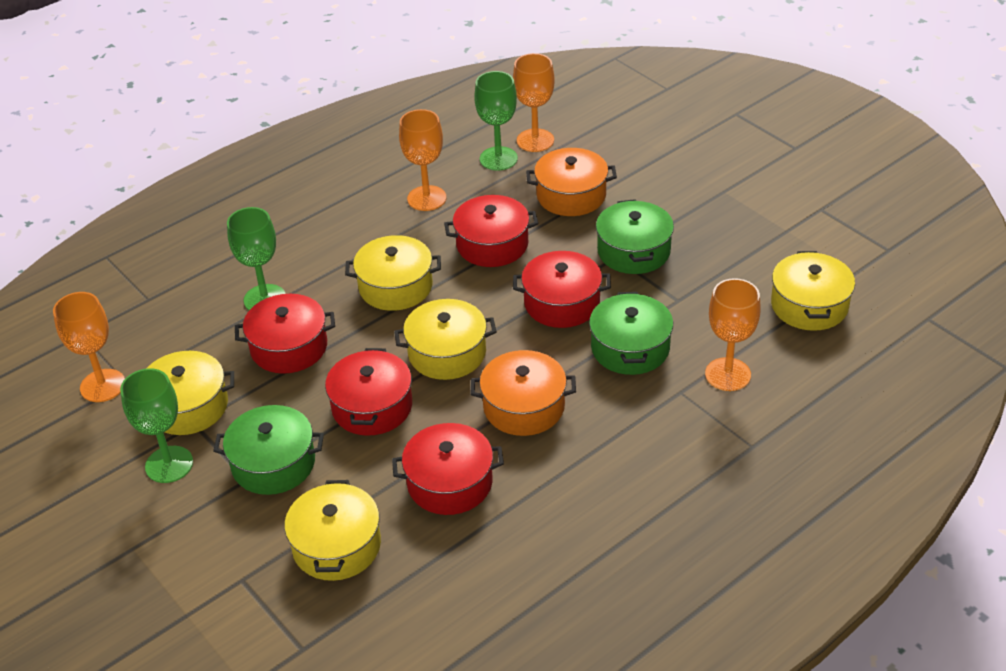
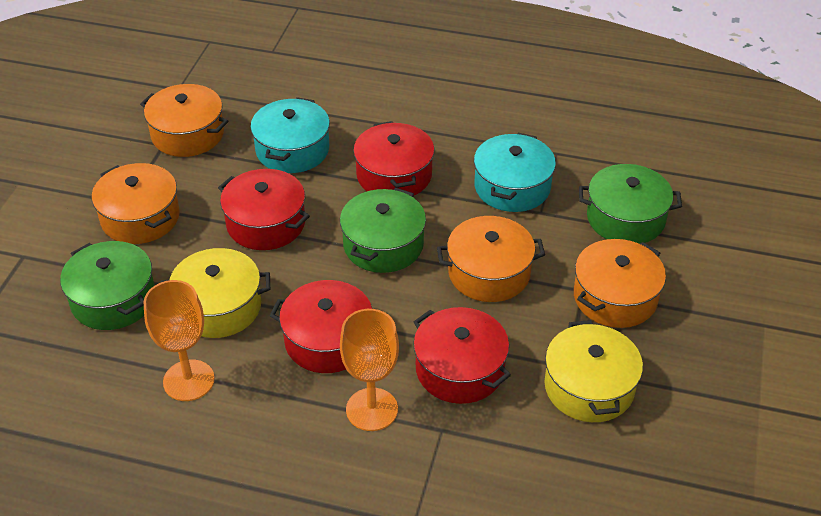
green goblet: [120,368,193,483] [227,207,286,310] [474,71,518,171] = 3 -> none = 0
orange goblet: [53,292,125,402] [399,109,446,211] [513,53,555,152] [705,278,761,391] = 4 -> [144,280,215,401] [340,309,399,431] = 2
orange pot: [471,350,576,436] [526,148,617,216] = 2 -> [92,163,180,244] [140,84,228,157] [437,216,545,302] [574,239,666,328] = 4
red pot: [235,294,335,374] [325,348,412,436] [392,423,504,515] [444,195,538,267] [513,251,611,328] = 5 -> [218,169,310,250] [270,280,372,373] [353,121,434,195] [413,307,511,404] = 4
turquoise pot: none = 0 -> [250,97,330,173] [474,133,556,212] = 2
yellow pot: [146,351,234,435] [284,480,381,581] [345,235,441,311] [394,299,496,380] [771,251,855,331] = 5 -> [160,248,270,338] [544,320,643,422] = 2

